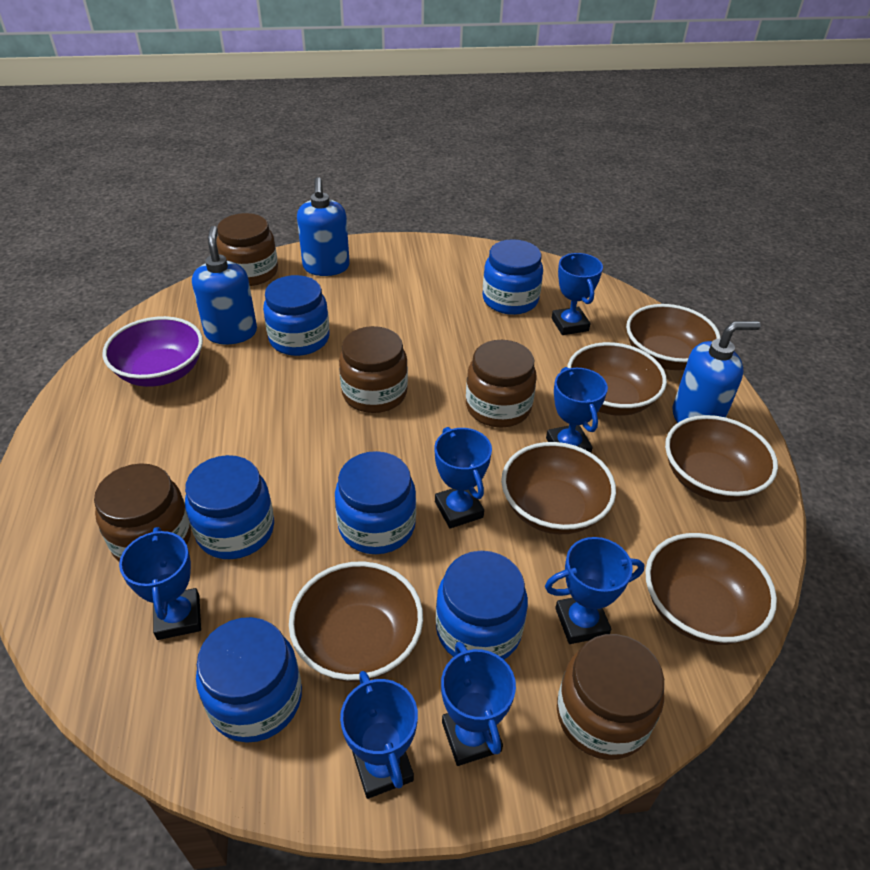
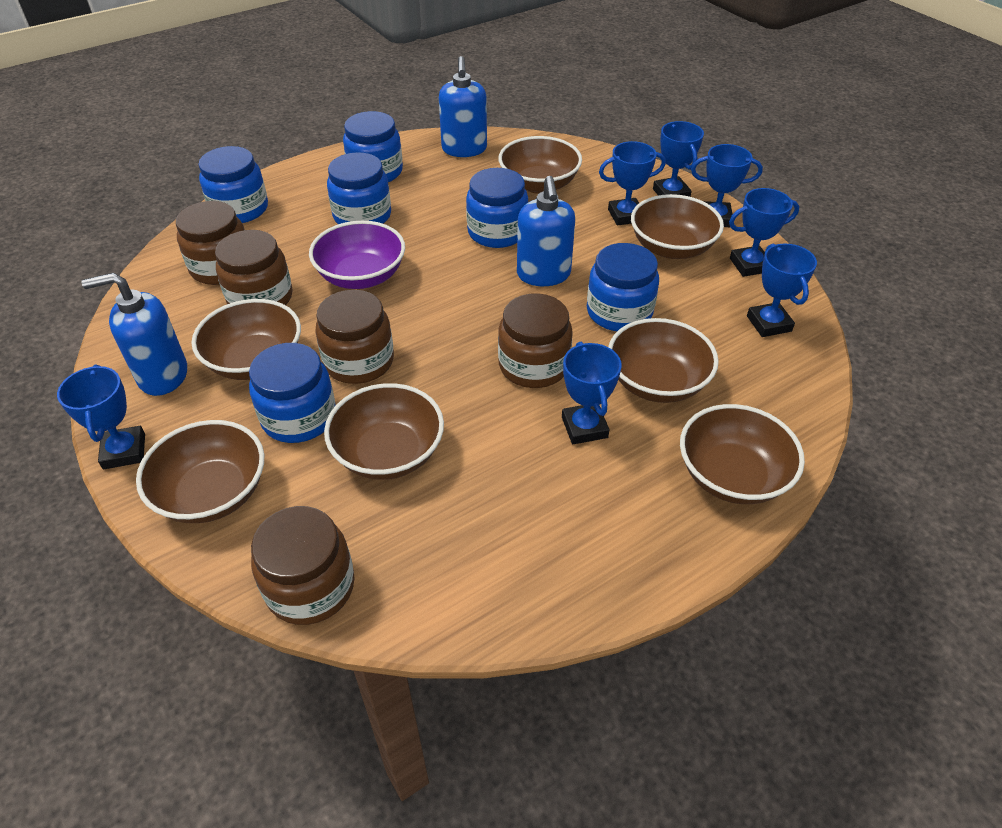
brown bowl: [289,561,423,682] [501,442,616,534] [567,342,667,416] [626,304,721,370] [645,533,777,645] [665,415,778,502] = 6 -> [136,420,264,523] [192,299,301,380] [324,383,444,480] [499,136,582,194] [608,318,719,403] [631,194,724,259] [680,404,805,504] = 7

